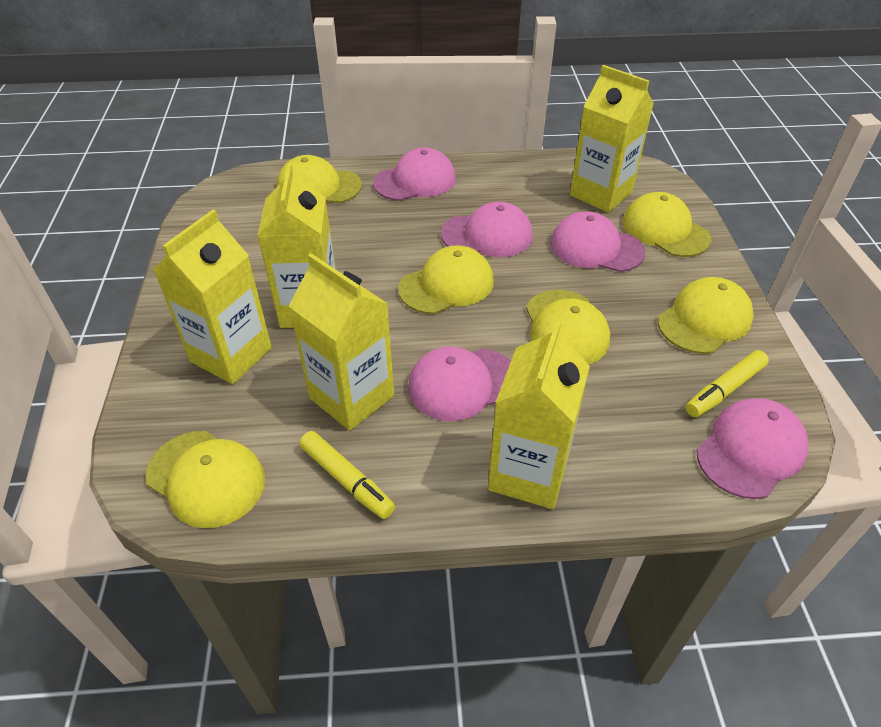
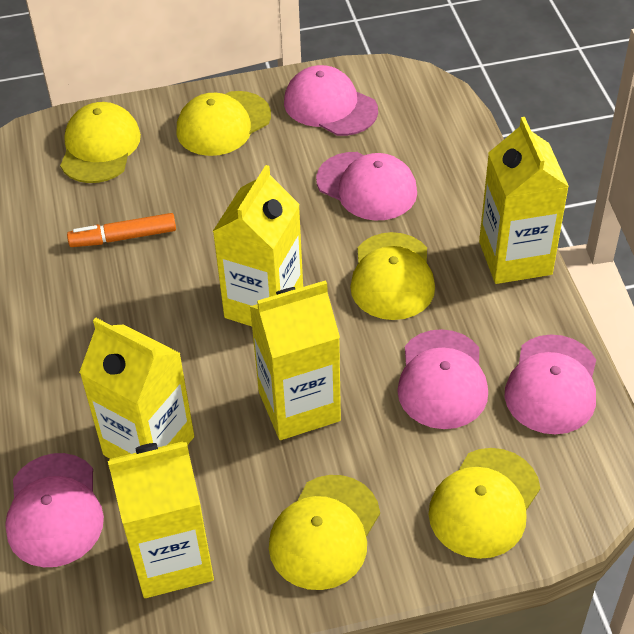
orange marker: none = 0 -> [67,213,176,247] = 1
yellow cap: [146,431,265,528] [277,155,362,203] [398,245,494,314] [526,290,610,364] [623,192,711,257] [658,277,754,354] = 6 -> [60,102,141,183] [177,91,271,156] [269,475,380,590] [350,232,435,320] [429,448,540,559] = 5
yellow marker: [299,431,395,519] [686,350,769,417] = 2 -> none = 0

